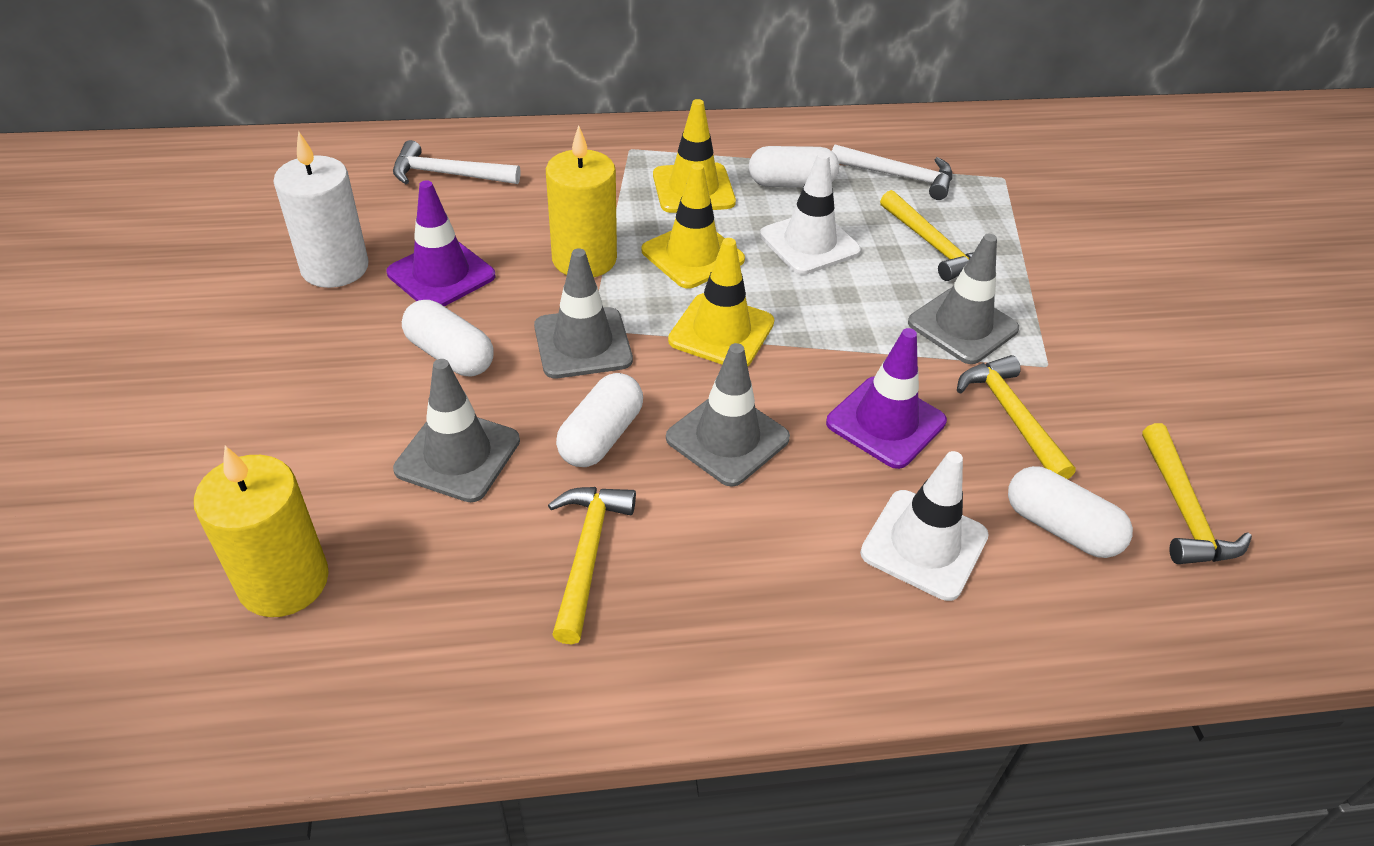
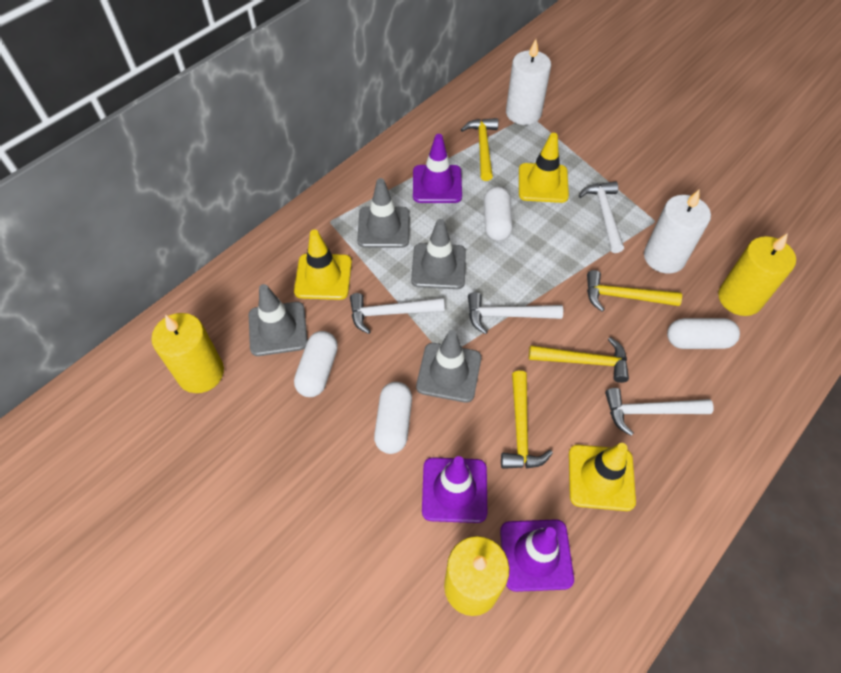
purple traffic cone: [387,180,496,306] [826,328,947,469] = 2 -> [413,134,462,203] [422,456,487,523] [500,519,574,592] = 3
white candle: [273,131,369,288] = 1 -> [506,39,551,125] [644,189,711,274] = 2
white hammer: [393,140,520,184] [832,145,952,200] = 2 -> [350,293,445,334] [468,292,563,334] [579,182,624,253] [605,388,713,436] = 4
white traffic cone: [760,152,861,275] [860,451,989,601] = 2 -> none = 0
yellow candle: [194,446,329,617] [546,125,617,277] = 2 -> [151,313,224,393] [444,536,509,616] [718,233,796,316] = 3

